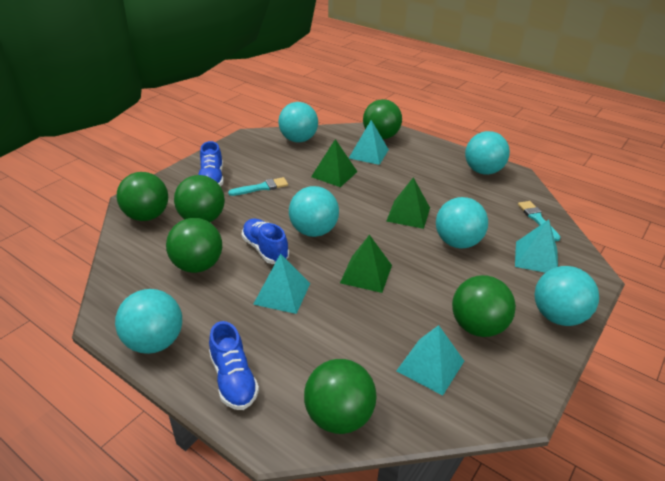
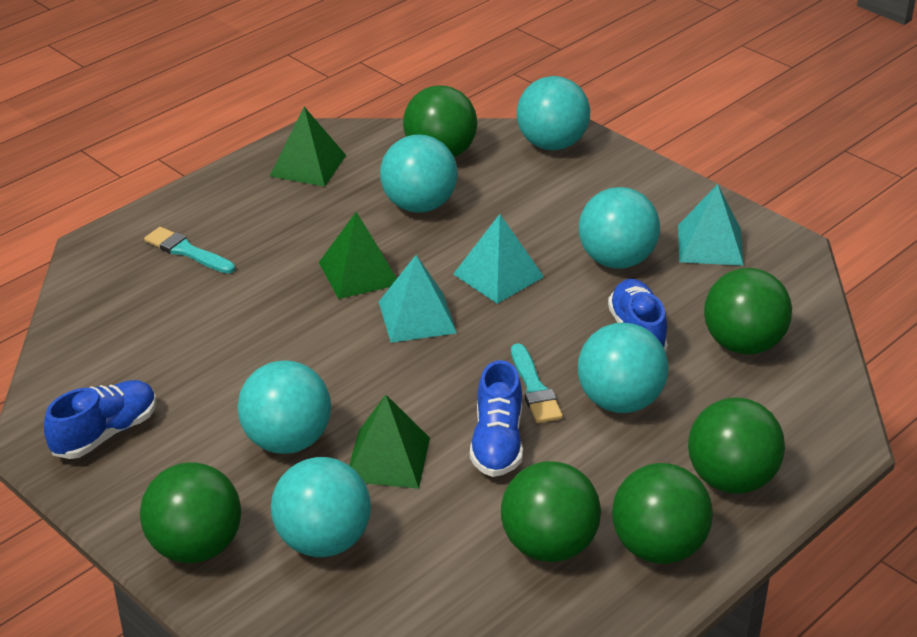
turquoise pyramid: [253,254,310,314] [349,120,389,165] [396,325,464,396] [515,220,558,273] = 4 -> [379,255,457,343] [453,214,544,304] [678,184,744,266] = 3

